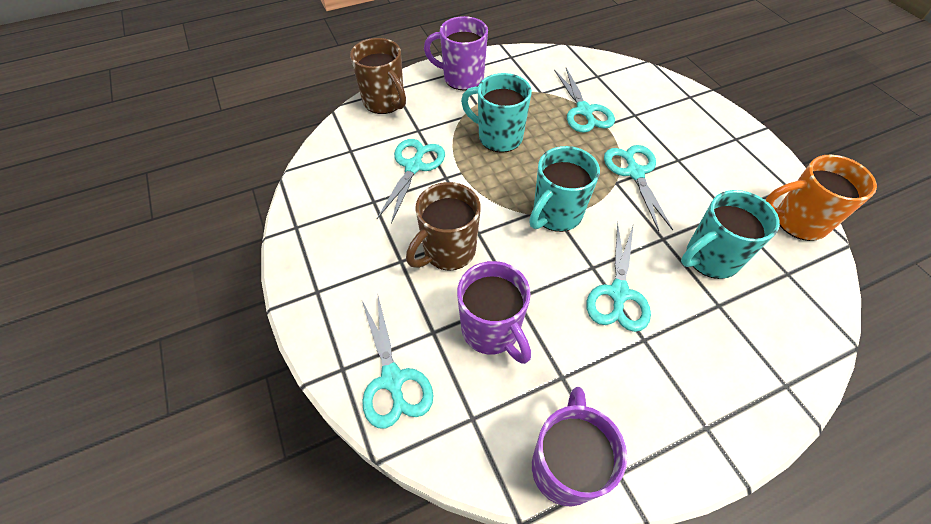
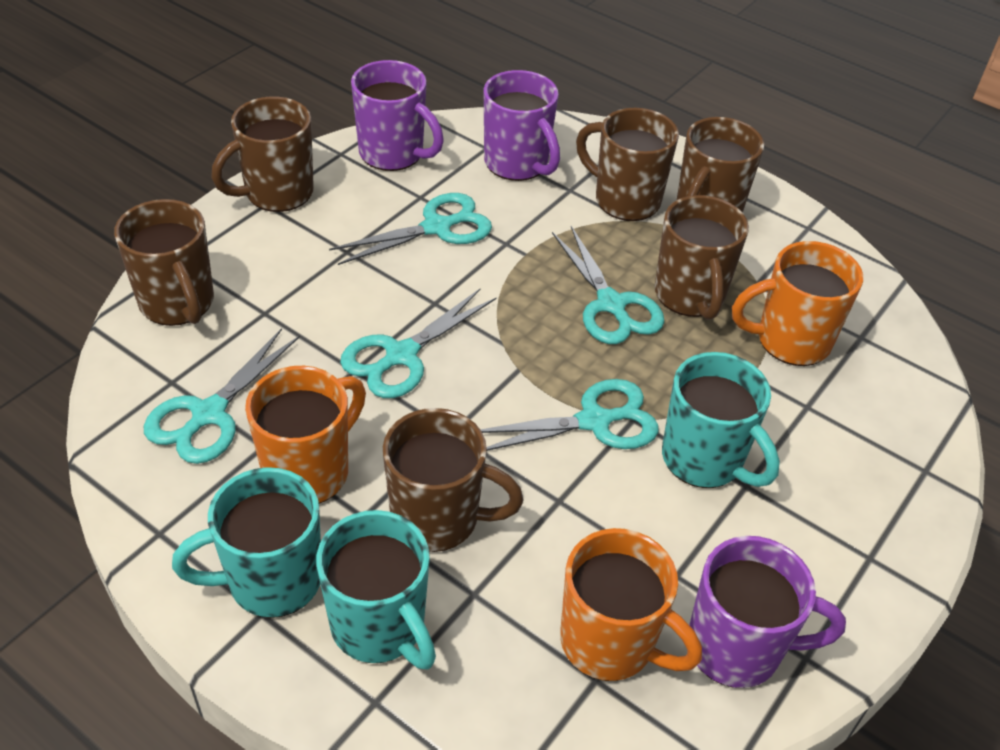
brown mug: [350,38,406,114] [406,182,481,271] = 2 -> [114,199,214,326] [211,97,314,212] [383,408,523,552] [576,108,679,221] [654,195,749,320] [677,117,764,213] = 6
orange mug: [766,155,877,241] = 1 -> [245,366,366,504] [560,528,702,681] [732,241,863,366] = 3

